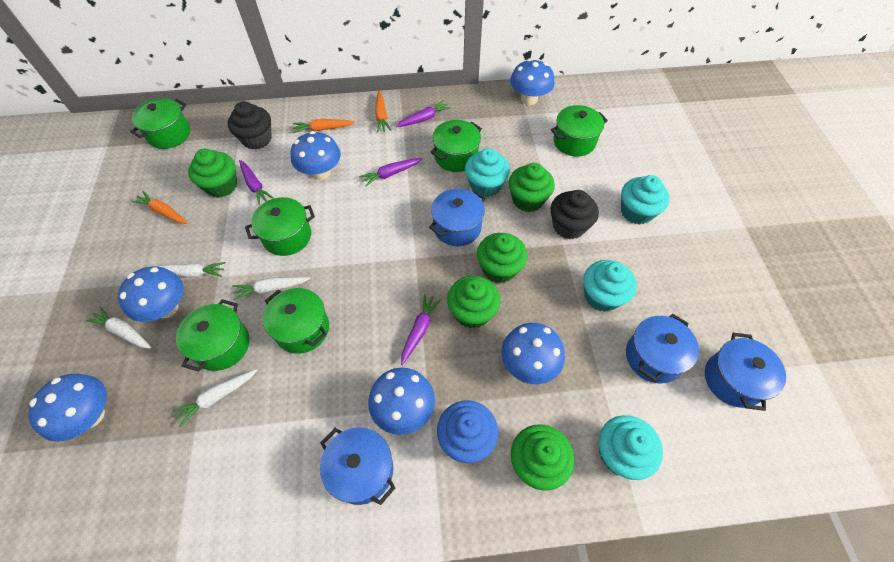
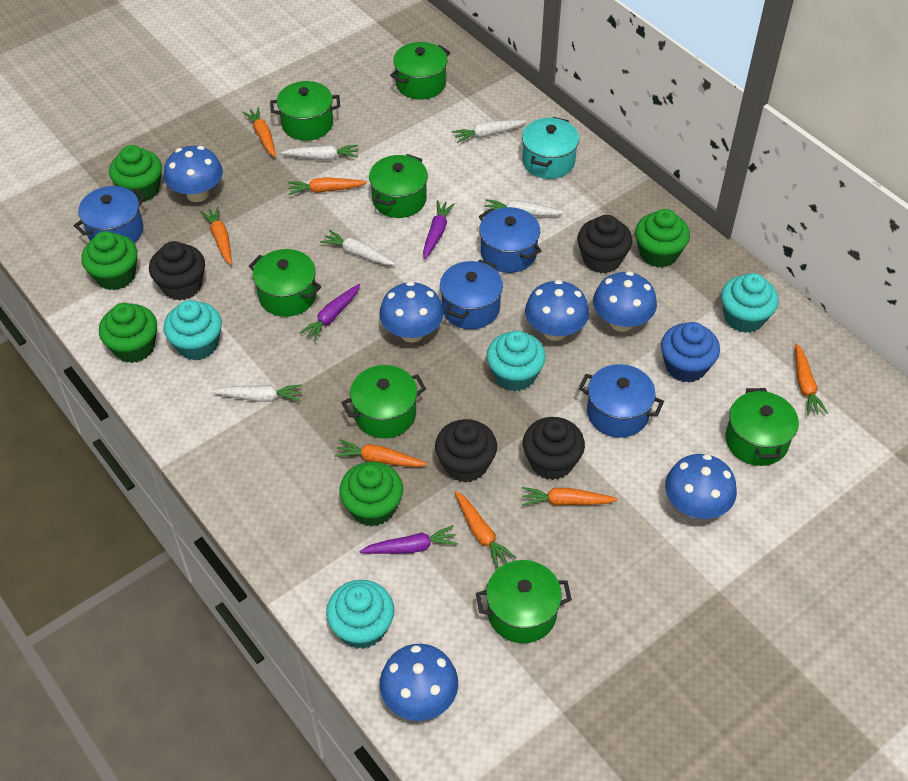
black cupcake: [228,101,272,150] [551,190,599,239] = 2 -> [149,241,205,301] [435,419,497,483] [523,417,585,480] [577,215,633,273] = 4
green pot: [130,98,190,149] [176,299,249,372] [245,197,315,256] [263,288,329,354] [431,120,482,172] [551,105,608,157] = 6 -> [249,249,322,317] [270,81,340,141] [341,365,426,438] [369,154,428,218] [390,42,450,100] [476,560,572,643] [725,388,799,466] = 7
orange carrot: [131,191,188,224] [293,119,355,133] [375,91,392,133] = 3 -> [200,206,232,265] [242,107,276,157] [288,177,367,195] [334,439,427,467] [455,491,516,568] [522,487,618,506] [795,343,828,415] = 7
purple carrot: [239,160,274,205] [359,158,422,187] [396,100,451,127] [401,294,441,365] = 4 -> [299,284,360,342] [360,525,458,554] [423,200,455,259] = 3
turquoise pot: none = 0 -> [522,117,579,179] = 1
white carrot: [86,306,152,349] [158,262,226,277] [172,369,257,427] [233,277,310,301] = 4 -> [212,384,302,402] [281,145,358,160] [320,230,396,265] [452,120,526,143] [484,199,564,216] = 5

